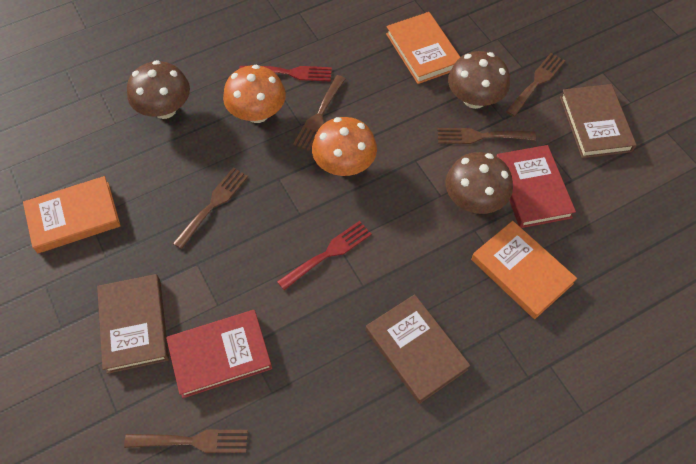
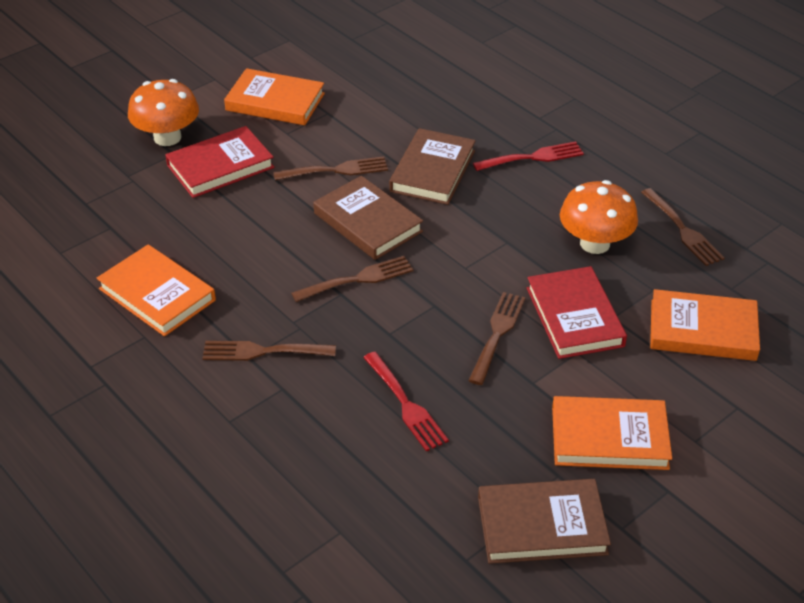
brown mushroom: [127,60,190,119] [446,152,513,214] [448,51,510,109] = 3 -> none = 0
orange book: [23,176,121,253] [386,12,460,84] [471,221,577,319] = 3 -> [96,244,216,336] [224,68,325,125] [552,396,672,470] [650,289,760,361] = 4

